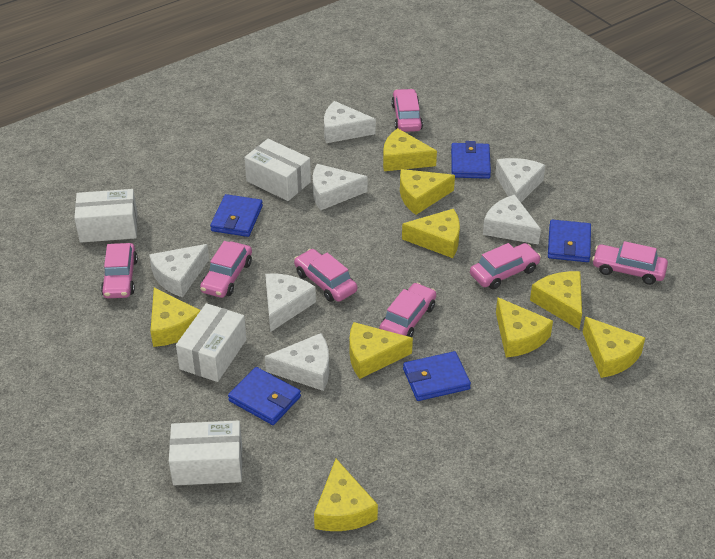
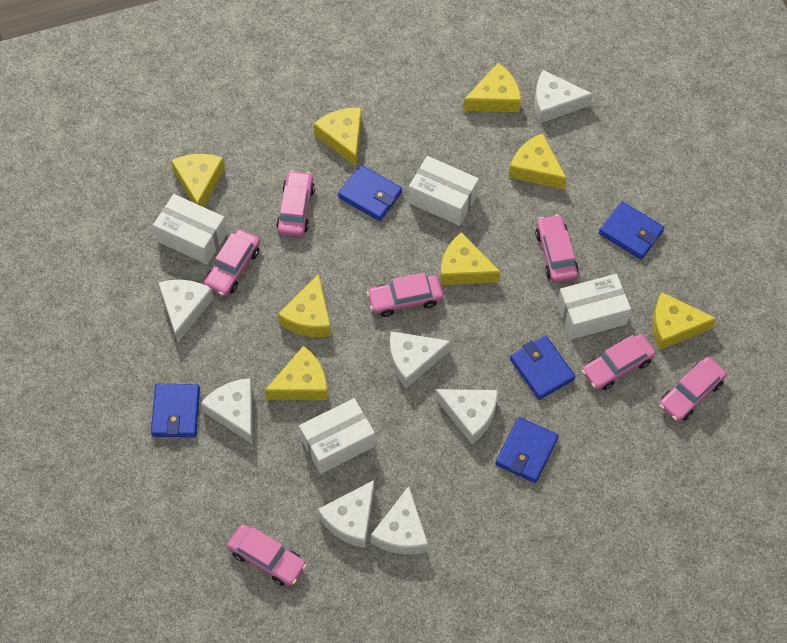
yellow cheese: [151,288,201,347] [314,459,378,531] [350,322,413,379] [383,128,437,171] [400,169,455,215] [402,209,460,258] [496,297,553,357] [530,271,582,329] [583,317,645,378] = 9 -> [171,154,225,207] [265,346,328,400] [278,274,331,337] [314,108,362,166] [440,232,501,285] [463,63,521,112] [509,133,567,189] [653,292,717,350] = 8

